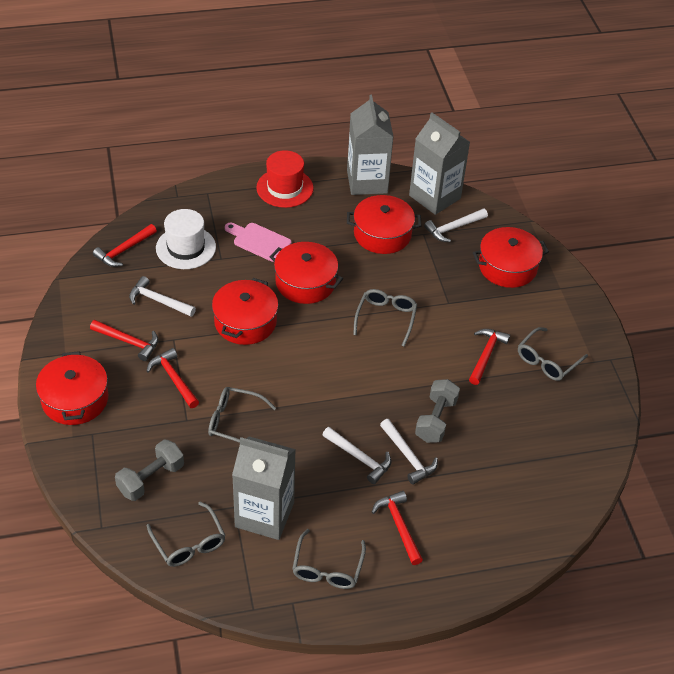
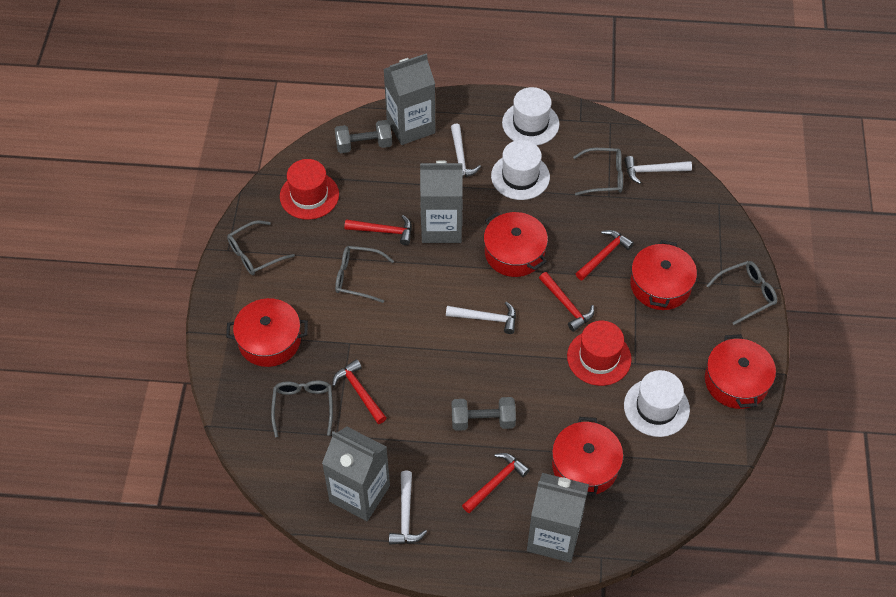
grey carton: [232,436,296,540] [347,95,394,195] [409,112,470,215] = 3 -> [322,426,390,521] [384,53,436,145] [420,160,462,243] [527,473,589,563] = 4
pink cutting board: [225,223,291,262] = 1 -> none = 0
red hat: [256,150,314,208] = 1 -> [280,159,339,220] [567,321,632,386] = 2
white hat: [156,209,216,269] = 1 -> [491,140,550,200] [502,87,559,145] [624,370,690,437] = 3

